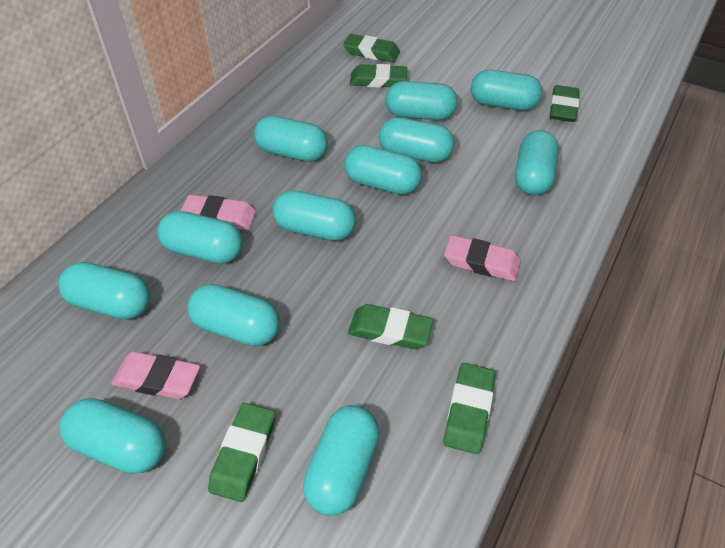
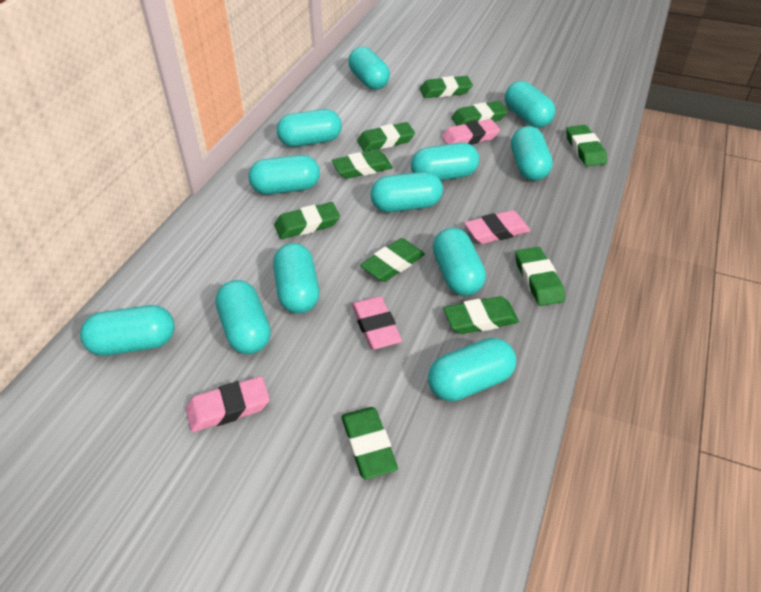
green eraser: [208,403,275,502] [343,34,400,62] [348,304,433,349] [350,64,407,88] [444,363,495,454] [550,85,579,122] = 6 -> [274,202,340,239] [332,150,393,179] [342,407,398,479] [357,122,415,152] [360,238,425,282] [420,76,473,98] [443,296,519,334] [451,101,508,126] [515,247,565,306] [566,125,607,167] = 10
pink eraser: [111,351,200,399] [181,195,256,230] [444,235,521,281] = 3 -> [186,376,270,432] [352,296,402,350] [442,119,500,145] [465,210,531,244] = 4

